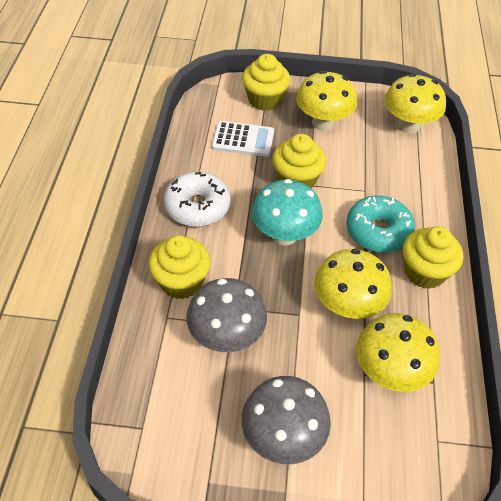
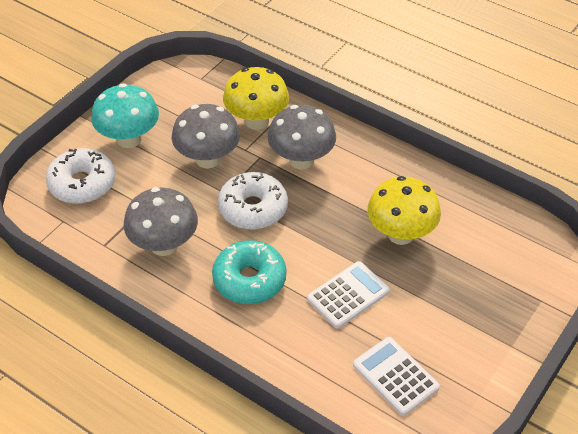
grey mushroom: [186,278,267,352] [241,376,331,464] = 2 -> [124,187,198,256] [172,104,240,168] [268,105,336,170] = 3
white calculator: [211,121,274,157] = 1 -> [307,261,390,329] [353,337,440,416] = 2
white donut: [164,172,231,227] = 1 -> [46,148,115,204] [218,172,288,230] = 2
yellow cupcake: [149,235,211,299] [242,54,290,111] [272,134,326,189] [403,226,463,289] = 4 -> none = 0
yellow mushroom: [296,71,357,131] [314,249,392,319] [356,313,440,392] [385,74,446,134] = 4 -> [223,67,289,130] [367,176,441,245] = 2

